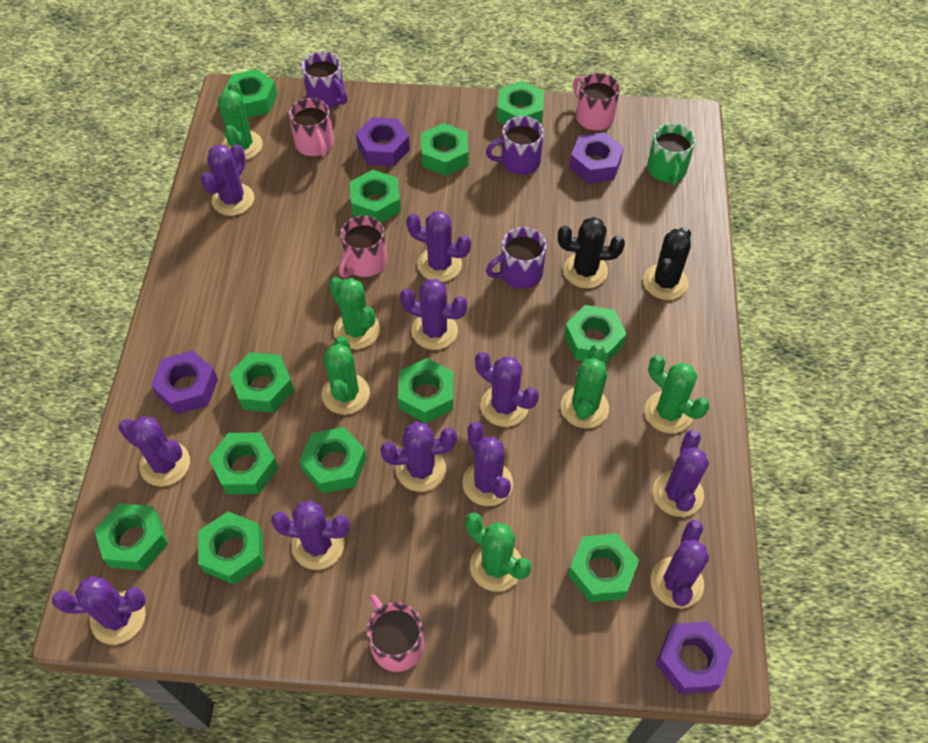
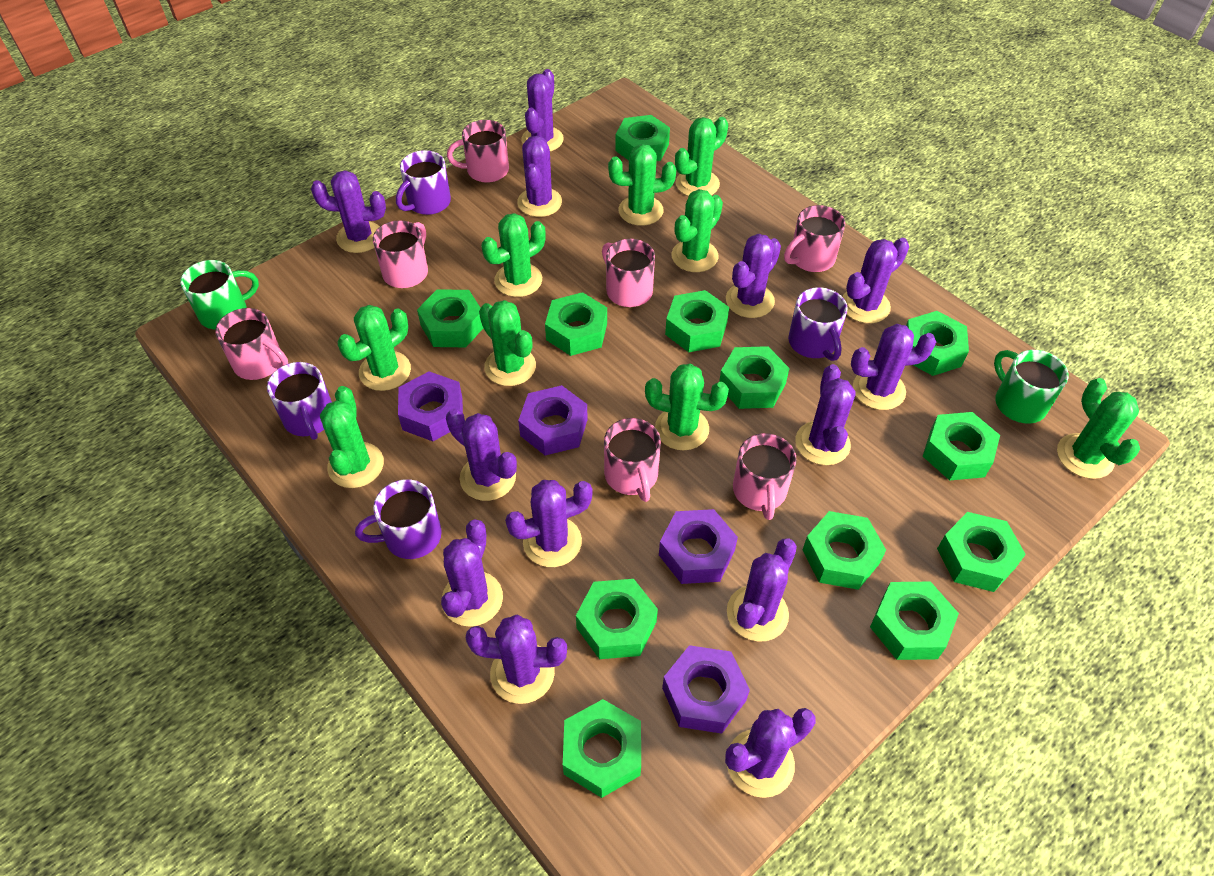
black cactus: [558,217,625,288] [643,227,691,300] = 2 -> none = 0
green cactus: [218,82,263,160] [322,336,370,415] [329,277,380,349] [465,513,531,592] [561,344,609,428] [645,355,710,433] = 6 -> [320,386,384,488] [338,305,411,391] [479,300,536,386] [482,213,546,297] [608,144,676,226] [645,364,729,450] [672,189,723,272] [675,117,728,196] [1057,378,1140,479] = 9
green mug: [647,123,696,185] = 1 -> [180,260,259,329] [994,350,1069,423] = 2
pink mug: [289,98,334,157] [339,216,387,277] [366,594,424,672] [573,73,620,130] = 4 -> [215,308,288,380] [373,220,428,288] [447,120,509,183] [602,239,655,307] [604,418,661,502] [733,433,796,520] [784,205,845,272] = 7
purple cactus: [52,576,146,644] [119,416,190,487] [201,144,254,216] [271,500,350,570] [381,421,457,492] [400,279,468,350] [406,211,471,282] [462,422,513,506] [475,352,539,427] [650,520,709,608] [653,430,709,517] = 11 -> [311,170,386,253] [441,519,503,627] [446,408,517,501] [466,615,567,704] [505,480,593,567] [517,136,562,217] [521,69,564,151] [725,708,815,798] [726,234,781,318] [727,539,797,642] [796,364,856,465] [842,238,909,323] [851,324,936,410] = 13
purple mug: [301,52,347,108] [486,116,544,175] [486,227,547,289] = 3 -> [267,362,332,440] [355,479,442,559] [396,150,451,215] [788,287,848,361] = 4

